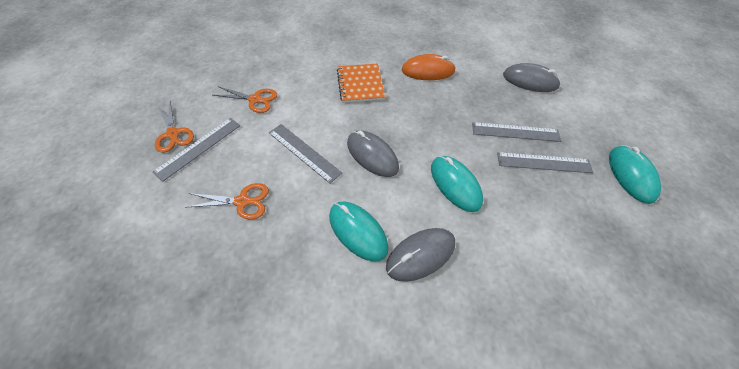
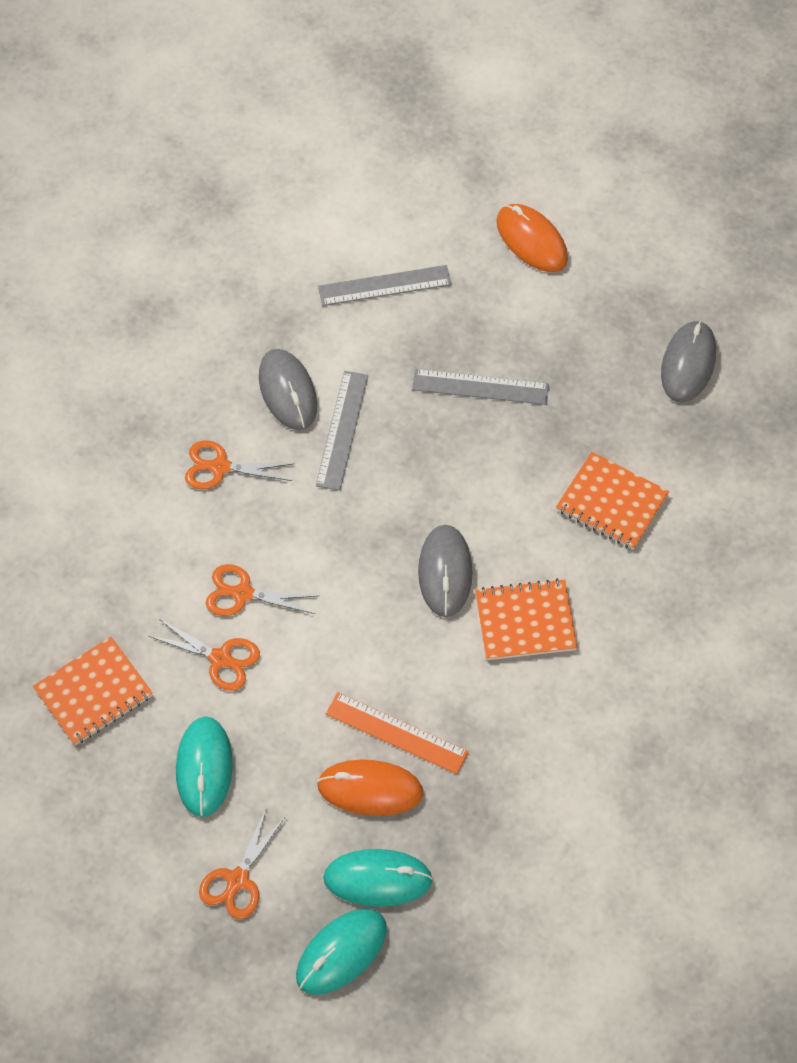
grey ruler: [152,118,240,182] [269,124,342,183] [472,122,561,142] [497,152,593,173] = 4 -> [316,371,368,491] [318,265,451,306] [412,369,549,405] = 3
orange mouse: [402,54,456,80] = 1 -> [317,760,424,816] [497,204,568,272] = 2
orange notebook: [337,64,385,103] = 1 -> [33,637,153,746] [475,579,577,660] [556,452,669,550] = 3
orange ruler: none = 0 -> [326,692,469,774] = 1
orange scissors: [155,101,194,153] [185,183,269,219] [213,86,277,113] = 3 -> [149,618,260,691] [185,441,295,489] [199,807,286,919] [206,564,318,616] = 4

